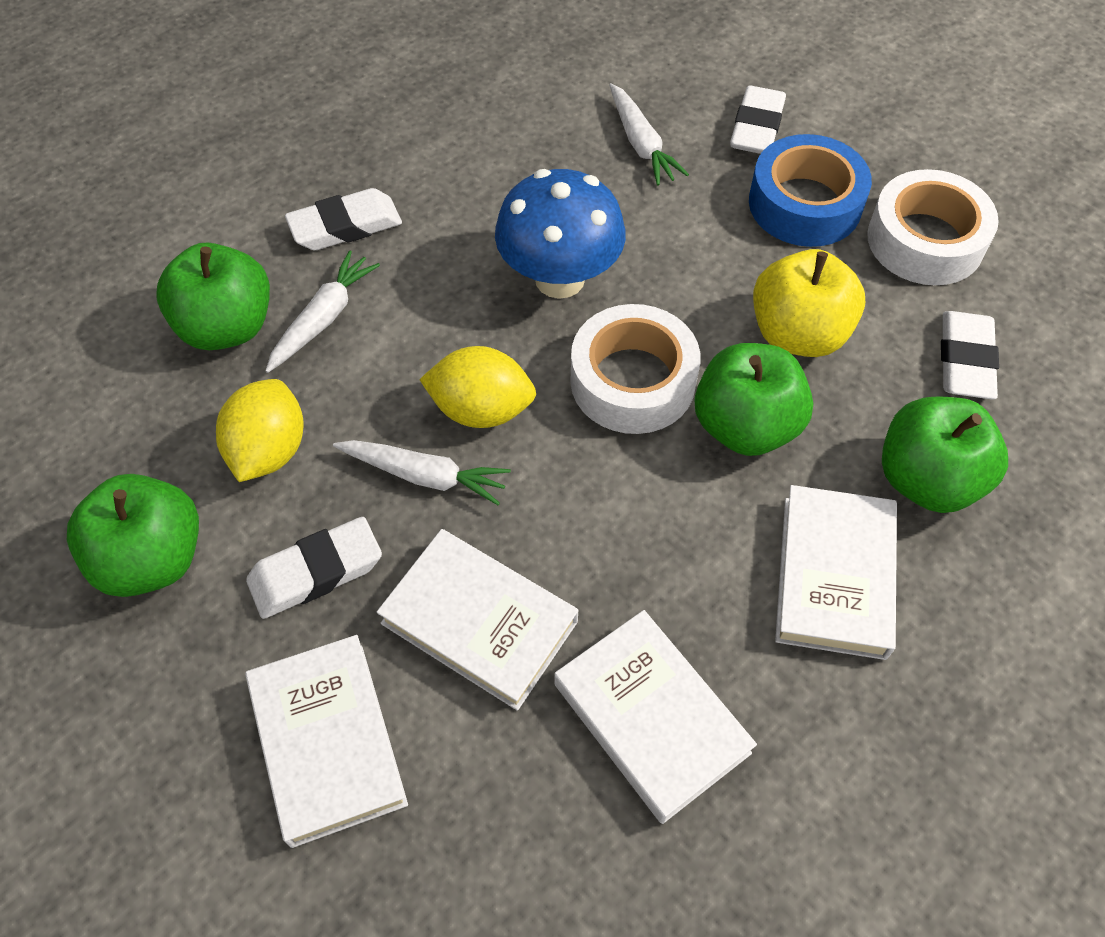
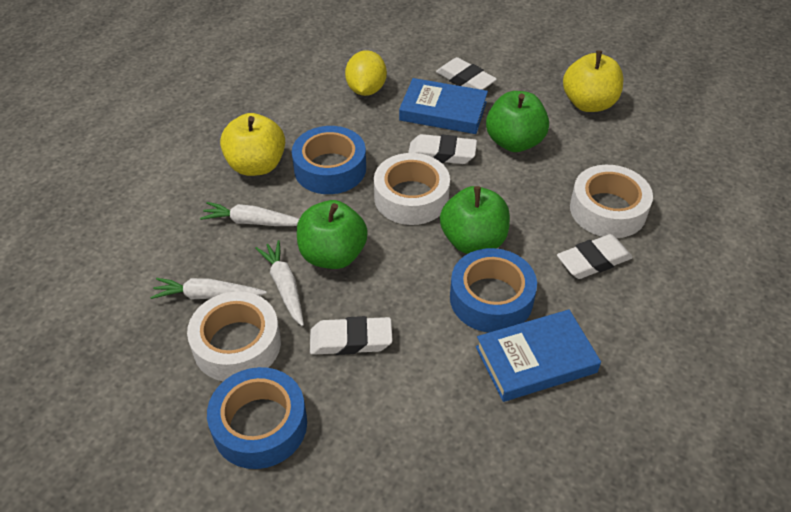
blue book: none = 0 -> [399,78,488,134] [476,310,601,402] = 2
blue mushroom: [495,169,626,299] = 1 -> none = 0
blue tape: [749,134,872,247] = 1 -> [207,367,307,469] [292,126,366,194] [450,248,537,332] = 3
green apple: [67,474,199,597] [156,242,270,350] [694,343,813,456] [882,396,1008,513] = 4 -> [297,200,368,269] [440,186,510,254] [486,91,549,152] = 3
white book: [245,635,408,848] [377,529,578,711] [554,610,757,824] [775,485,897,660] = 4 -> none = 0
white tape: [570,304,701,434] [867,169,999,285] = 2 -> [187,291,281,381] [374,153,450,225] [570,165,653,238] = 3
yellow apple: [753,249,865,357] = 1 -> [220,113,285,176] [563,50,623,112] = 2
yellow lemon: [216,379,304,482] [419,346,536,428] = 2 -> [345,50,387,96] = 1

